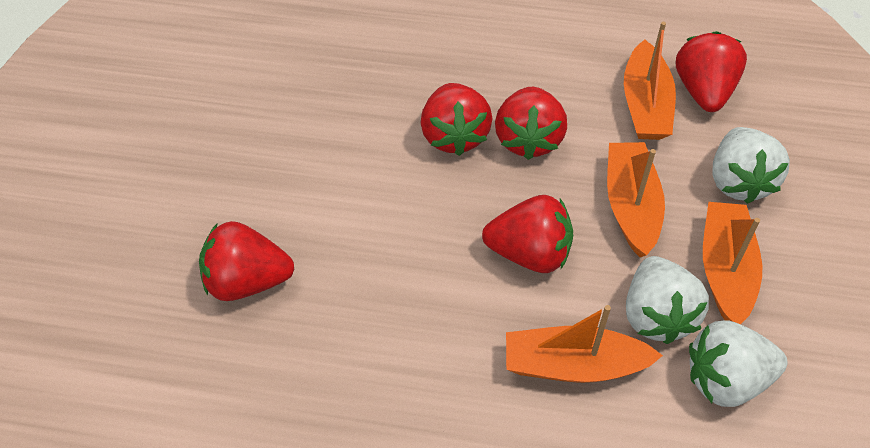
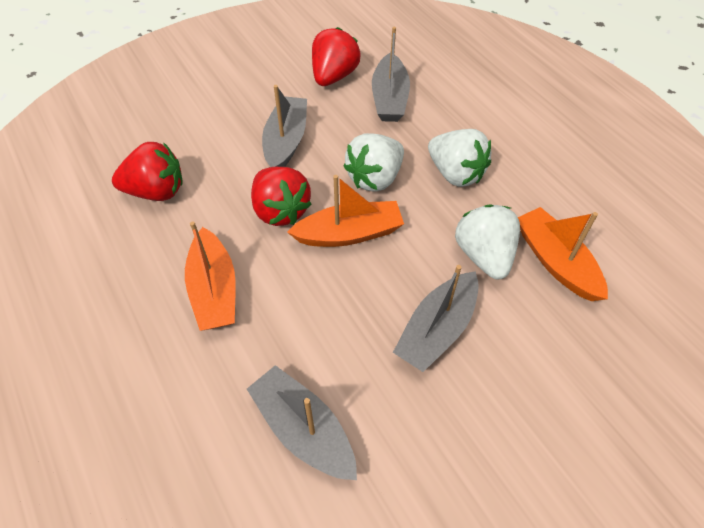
grey boat: none = 0 -> [247,365,357,480] [262,85,307,167] [372,27,410,122] [393,265,479,372] = 4
orange boat: [506,305,663,383] [607,142,665,257] [624,22,676,140] [703,202,762,324] = 4 -> [185,221,236,331] [287,175,404,247] [518,207,608,301] = 3
red strawberry: [199,221,294,301] [421,83,492,156] [482,195,573,273] [495,87,567,160] [676,31,747,112] = 5 -> [112,142,183,201] [251,167,311,226] [312,27,361,86] = 3

